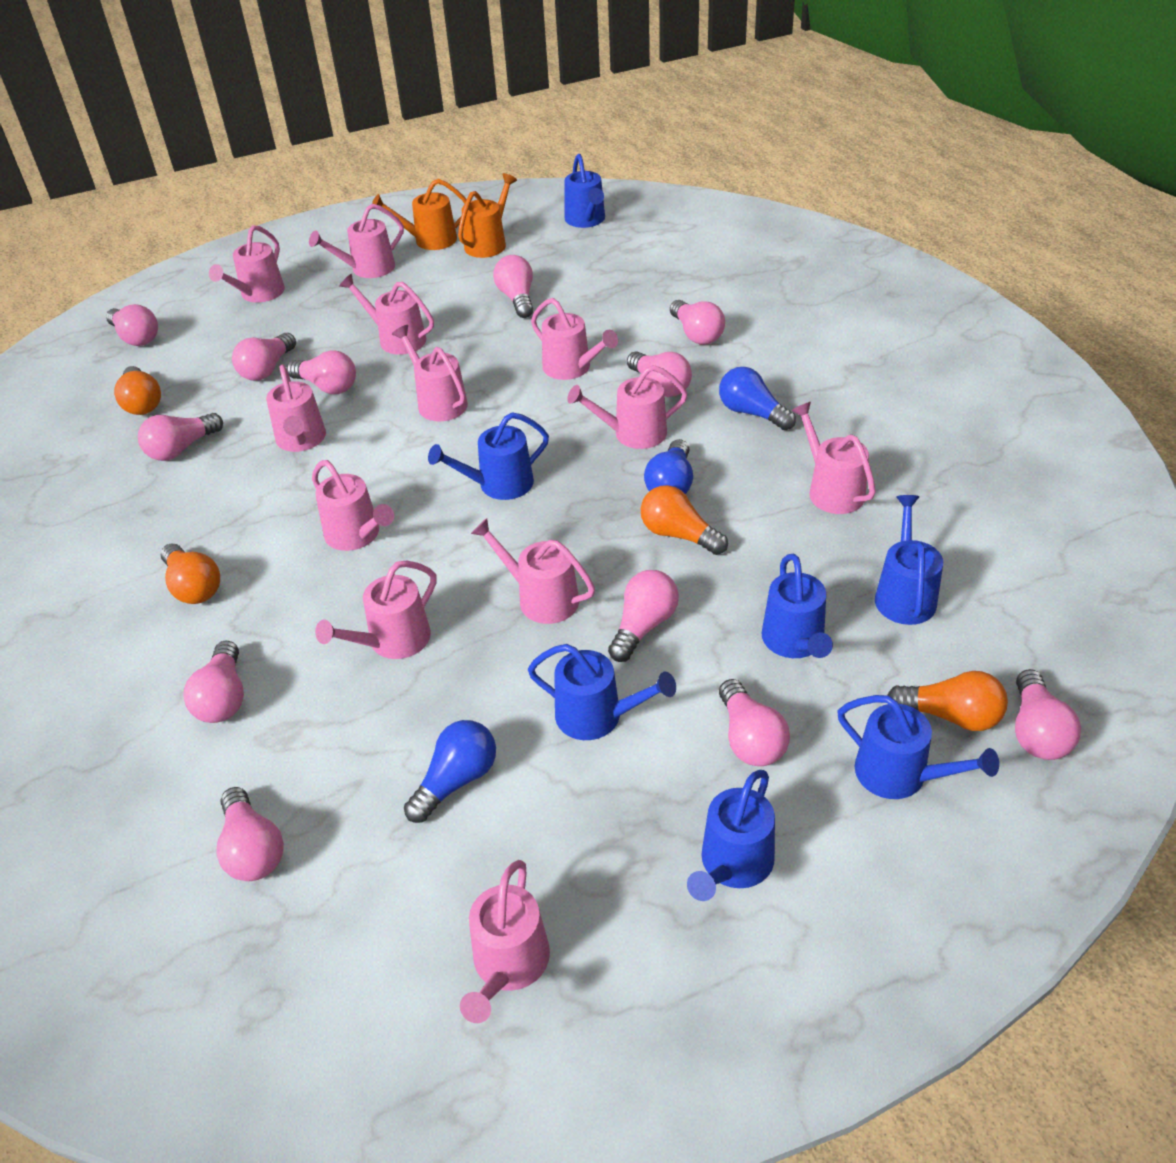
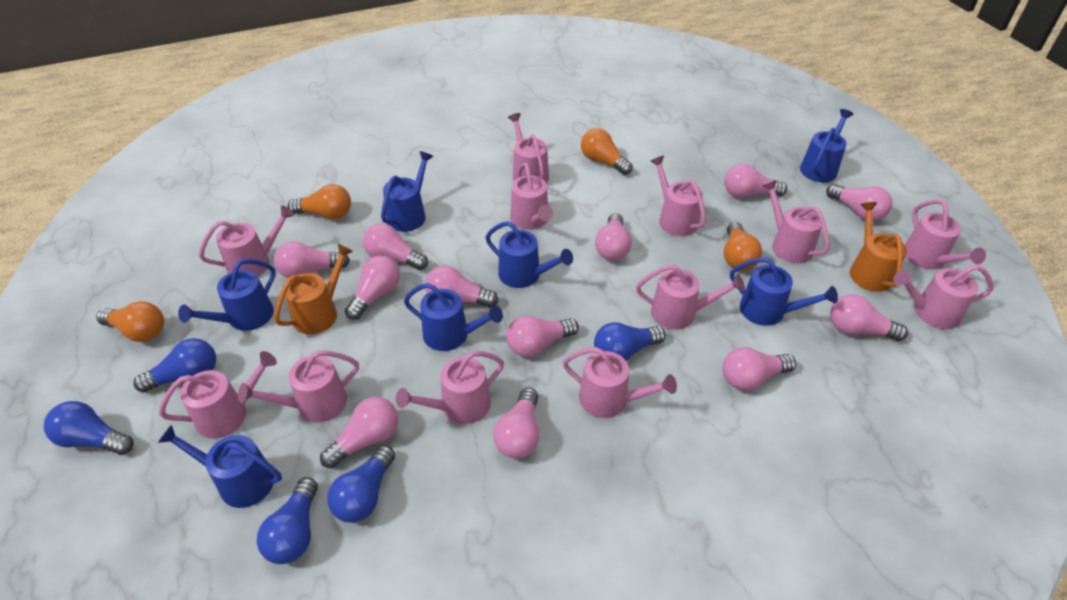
blue light bulb: [404,720,496,823] [644,439,693,494] [719,367,796,430] = 3 -> [44,401,134,455] [133,338,216,392] [257,477,318,564] [328,445,395,523] [594,322,666,361] = 5

